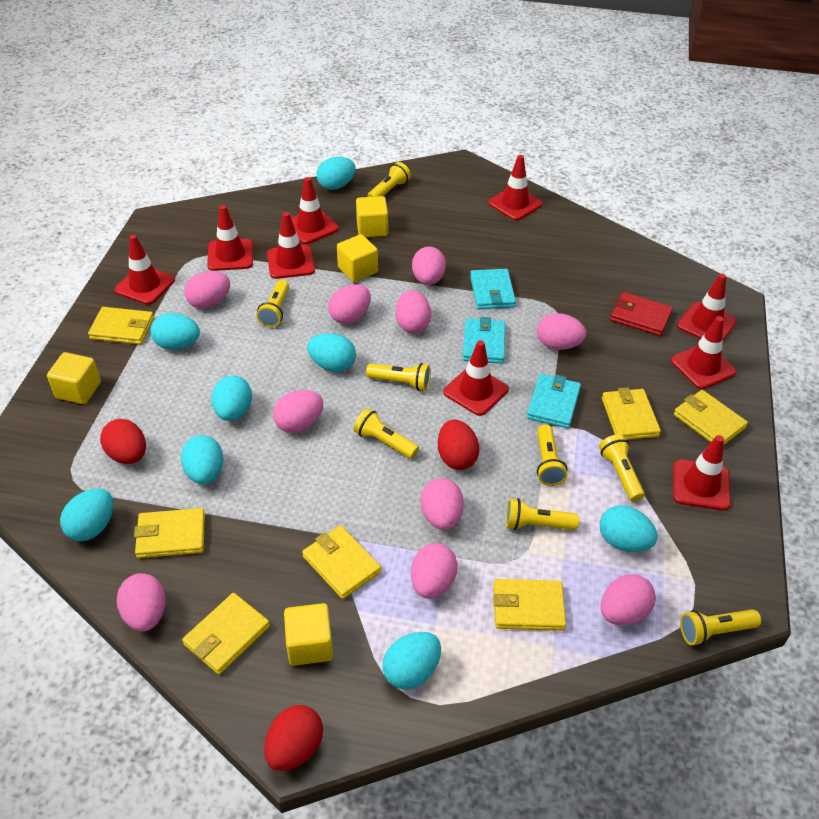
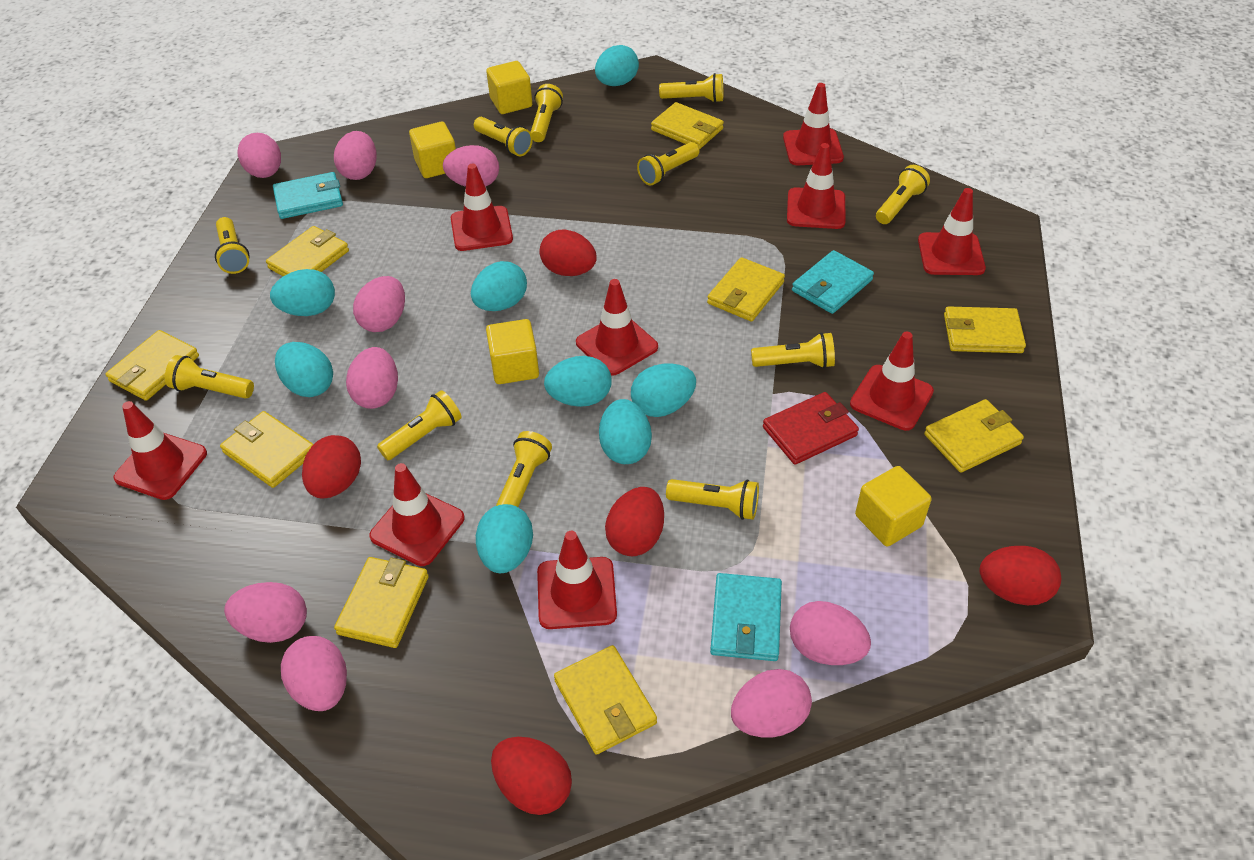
pink egg: [117,573,166,631] [185,271,230,309] [273,390,323,433] [328,284,371,324] [395,290,431,333] [411,543,458,599] [412,246,446,285] [421,478,464,530] [537,313,586,350] [601,574,656,626] = 10 -> [224,582,307,643] [238,133,281,178] [281,636,347,711] [334,131,377,180] [346,347,398,409] [353,276,405,332] [443,145,499,187] [731,669,812,737] [790,601,871,665] = 9
red egg: [100,419,146,464] [264,705,323,771] [438,419,479,470] = 3 -> [302,435,361,499] [491,737,572,815] [539,230,597,276] [605,487,664,557] [979,546,1061,605] = 5
yellow flashlight: [256,280,289,327] [354,408,419,459] [366,363,431,391] [367,162,411,197] [505,498,579,530] [537,424,567,486] [599,434,645,502] [680,609,761,645] = 8 -> [165,355,254,399] [215,217,249,274] [377,390,462,460] [474,117,533,156] [496,431,552,507] [531,84,563,142] [637,142,699,186] [659,73,723,103] [666,479,759,520] [751,332,835,369] [876,165,930,224] = 11
yellow wallet: [88,307,154,345] [134,508,205,558] [182,593,270,675] [302,526,381,599] [493,579,566,631] [602,387,661,440] [674,390,748,445] = 7 -> [106,330,199,401] [220,411,313,488] [266,226,349,276] [334,557,429,648] [554,645,657,755] [651,102,724,149] [707,257,785,322] [924,399,1024,473] [944,306,1026,353] = 9

